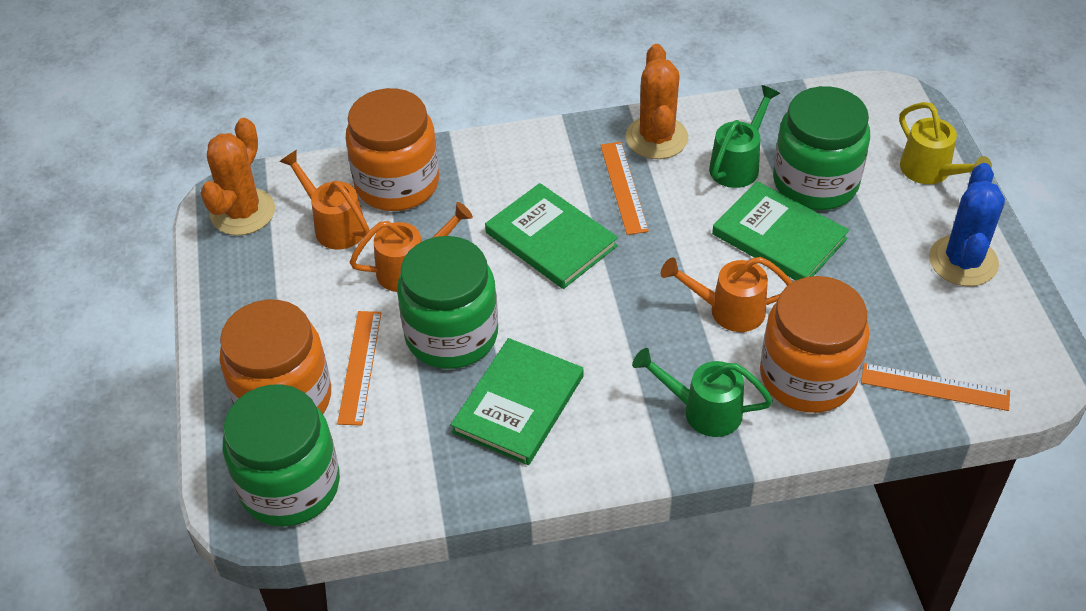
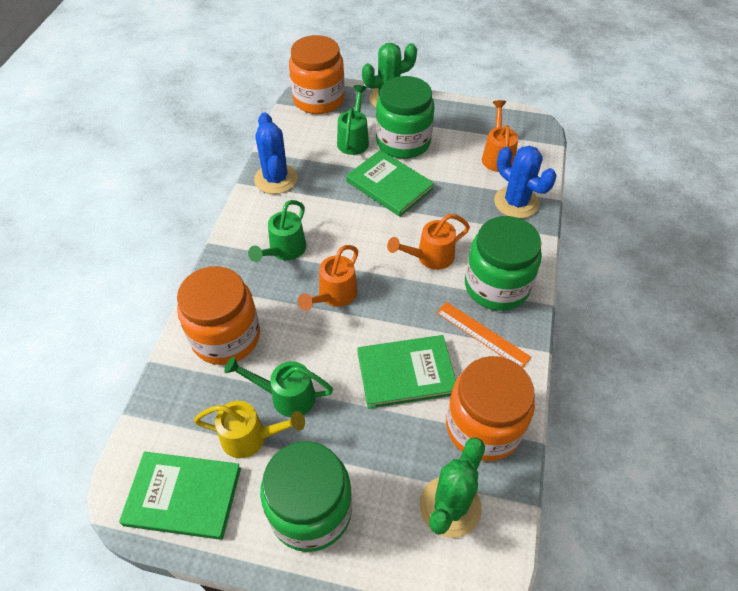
blue cactus: [929,163,1005,286] = 1 -> [254,112,298,194] [494,146,556,219] = 2
green cactus: none = 0 -> [362,43,417,107] [419,437,485,538] = 2
green watering can: [632,348,773,437] [709,85,780,188] = 2 -> [224,356,333,417] [248,200,306,262] [337,85,369,155] = 3
orange cactus: [201,118,275,235] [626,44,688,159] = 2 -> none = 0
orange ruler: [337,311,381,425] [600,142,649,235] [861,363,1010,411] = 3 -> [436,302,531,368] = 1

